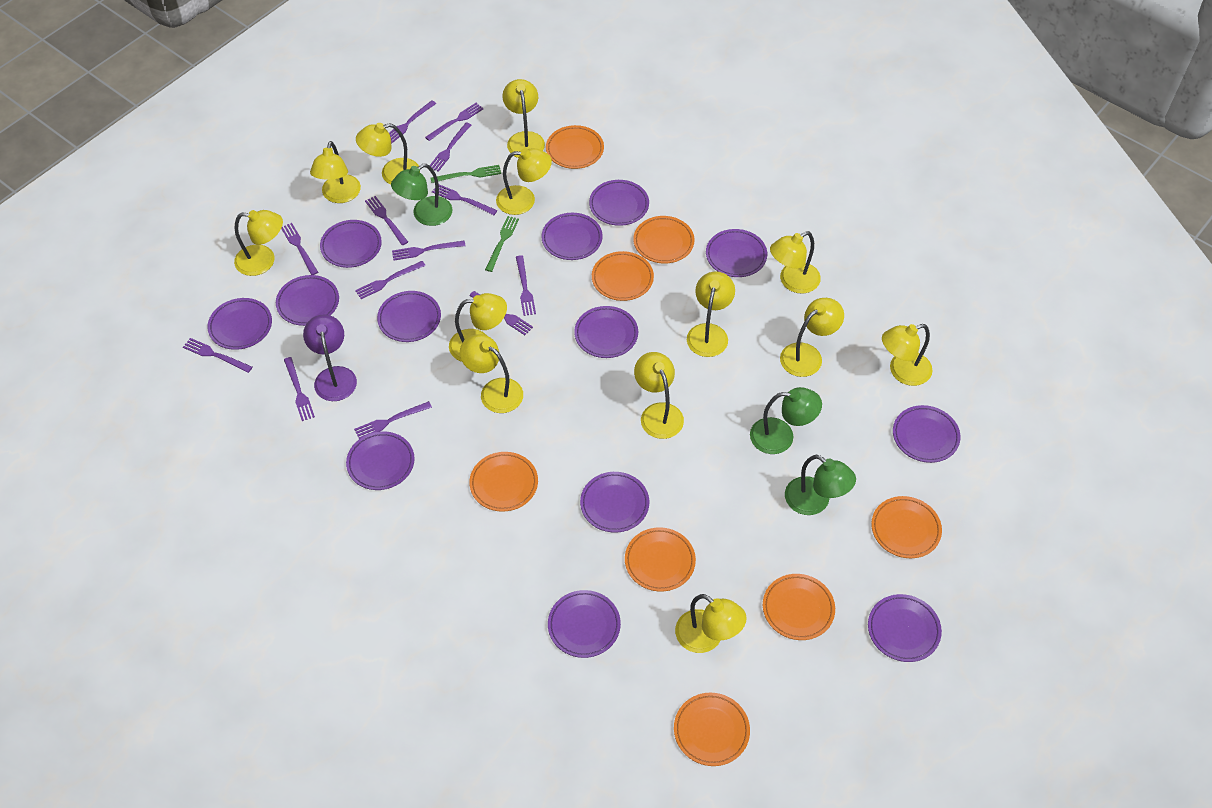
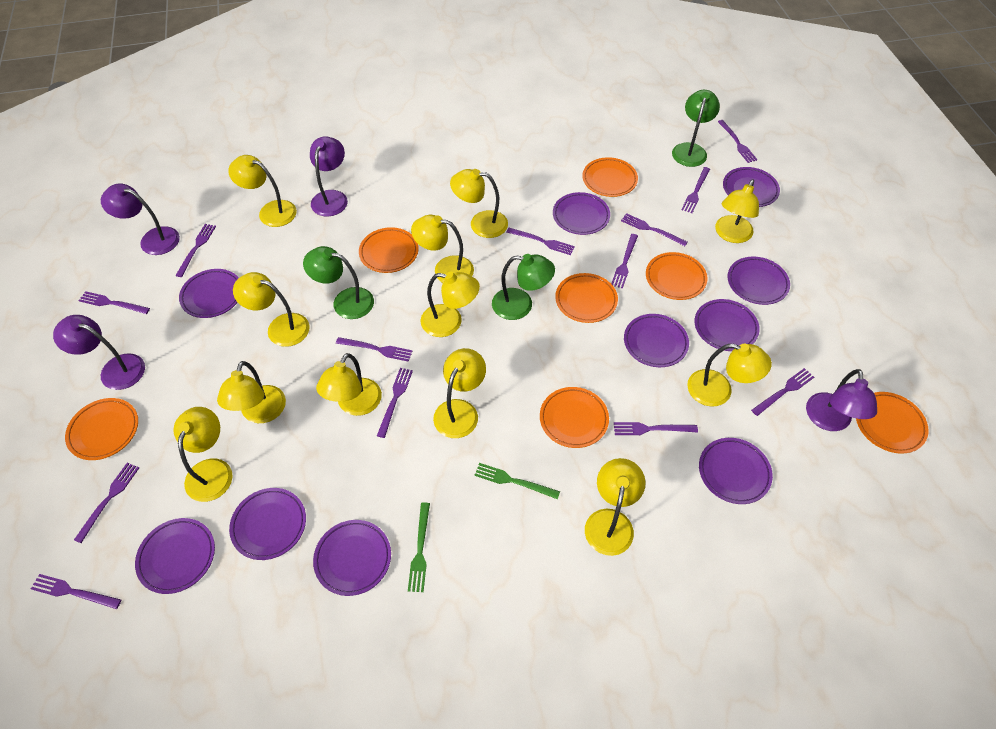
orange plate: [469,452,538,512] [546,125,604,169] [592,251,654,301] [625,527,696,592] [633,216,695,264] [674,693,750,766] [763,574,835,640] [871,496,942,558] = 8 -> [65,398,138,460] [359,227,419,273] [540,387,609,448] [555,273,618,323] [582,157,638,197] [646,252,707,300] [856,392,929,454] = 7
purple lamp: [303,315,357,401] = 1 -> [53,315,145,390] [101,183,180,255] [310,136,348,217] [806,369,877,431] = 4
purple plate: [208,298,272,350] [276,275,339,326] [320,220,382,268] [346,431,415,490] [377,291,441,342] [541,213,603,260] [548,590,621,658] [574,306,638,358] [580,472,649,533] [589,180,649,226] [706,229,767,277] [868,594,942,662] [893,405,961,463] = 13 -> [135,518,215,594] [179,269,239,318] [229,488,306,560] [313,520,391,596] [553,192,610,235] [624,314,689,367] [695,299,760,351] [699,438,773,504] [723,167,780,207] [728,257,790,305] = 10
yellow lamp: [234,210,283,276] [310,141,361,203] [356,123,419,185] [449,293,507,362] [460,334,523,413] [496,148,552,215] [502,79,545,158] [634,352,684,439] [675,594,746,653] [687,271,735,357] [770,231,821,294] [780,298,844,377] [882,324,932,386] = 13 -> [173,407,233,502] [217,361,286,423] [228,155,297,227] [233,272,310,347] [316,353,382,416] [411,215,474,283] [420,272,480,337] [433,348,486,438] [450,169,508,238] [585,458,646,556] [687,344,772,406] [715,180,759,243] = 12

